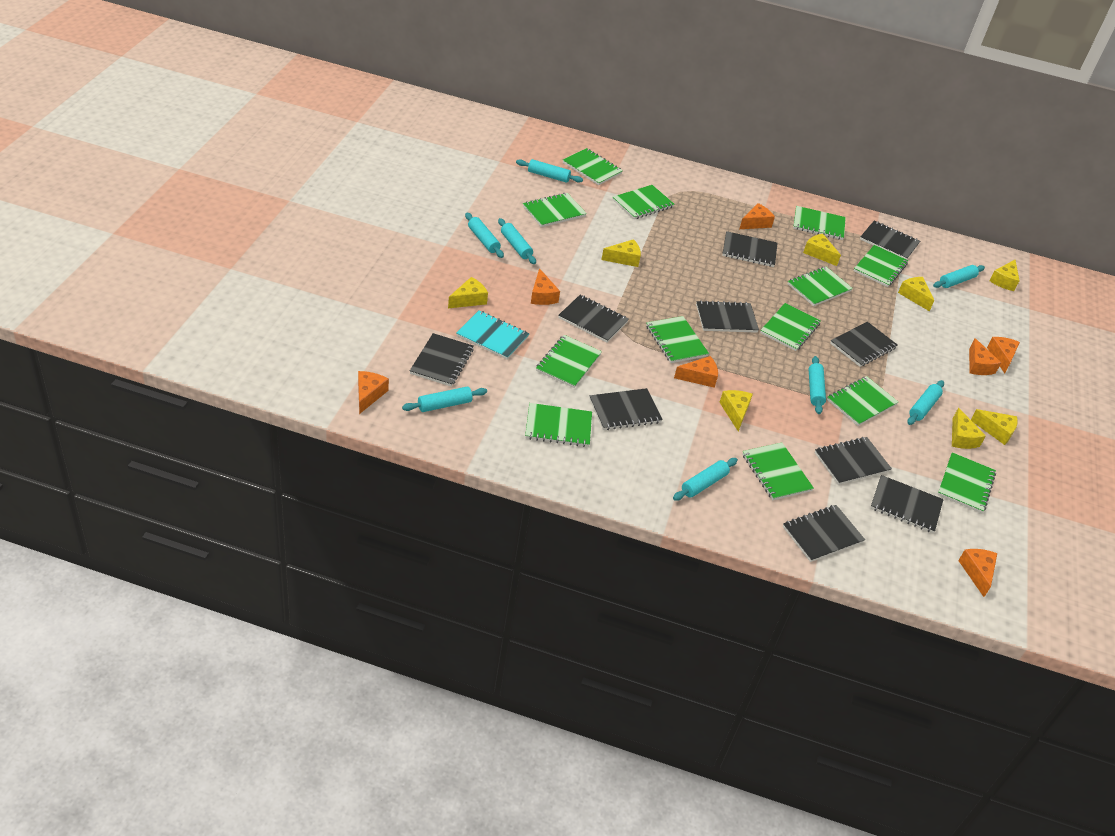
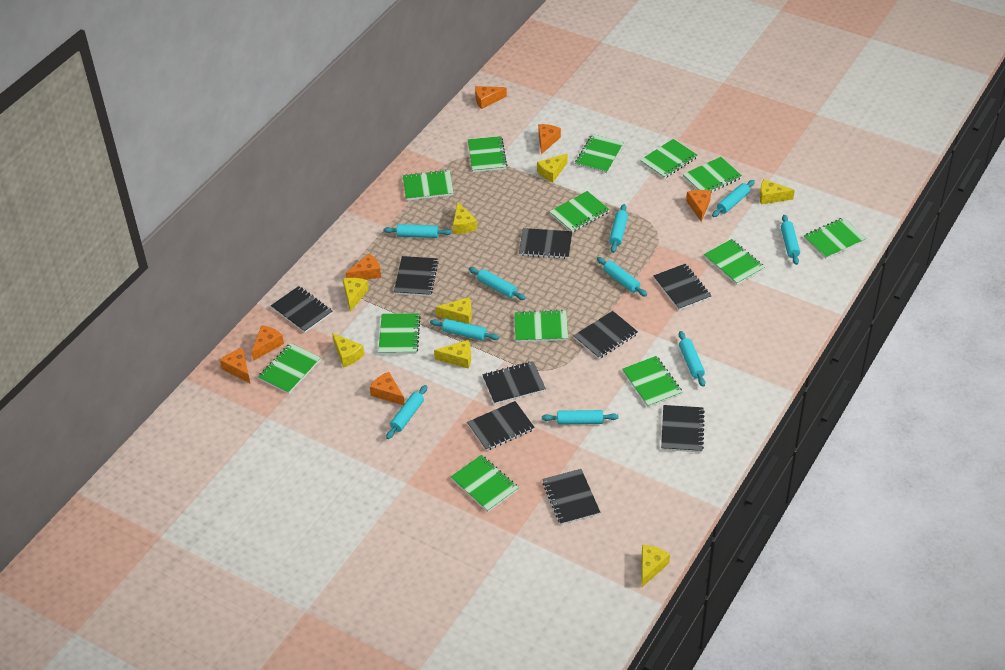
black notebook: [410,333,474,387] [558,295,629,343] [589,388,663,430] [696,300,759,333] [722,231,777,267] [783,505,865,562] [815,437,892,485] [830,322,898,367] [860,221,920,260] [870,475,944,533] = 10 -> [271,286,332,333] [394,256,439,296] [467,401,535,451] [482,361,546,404] [519,228,572,259] [542,469,600,525] [573,311,638,359] [653,264,711,310] [661,405,705,453] = 9
turquoise notebook: [456,310,529,360] = 1 -> none = 0
turquoise rolling pin: [402,387,487,412] [465,213,504,258] [498,218,536,264] [516,159,583,183] [673,458,738,501] [809,356,826,414] [907,380,944,425] [933,265,985,288] = 8 -> [383,224,452,238] [386,385,427,439] [430,319,499,341] [469,267,526,300] [542,410,619,425] [597,257,647,297] [609,204,628,253] [679,331,705,387] [712,180,755,217] [781,215,800,265] = 10

